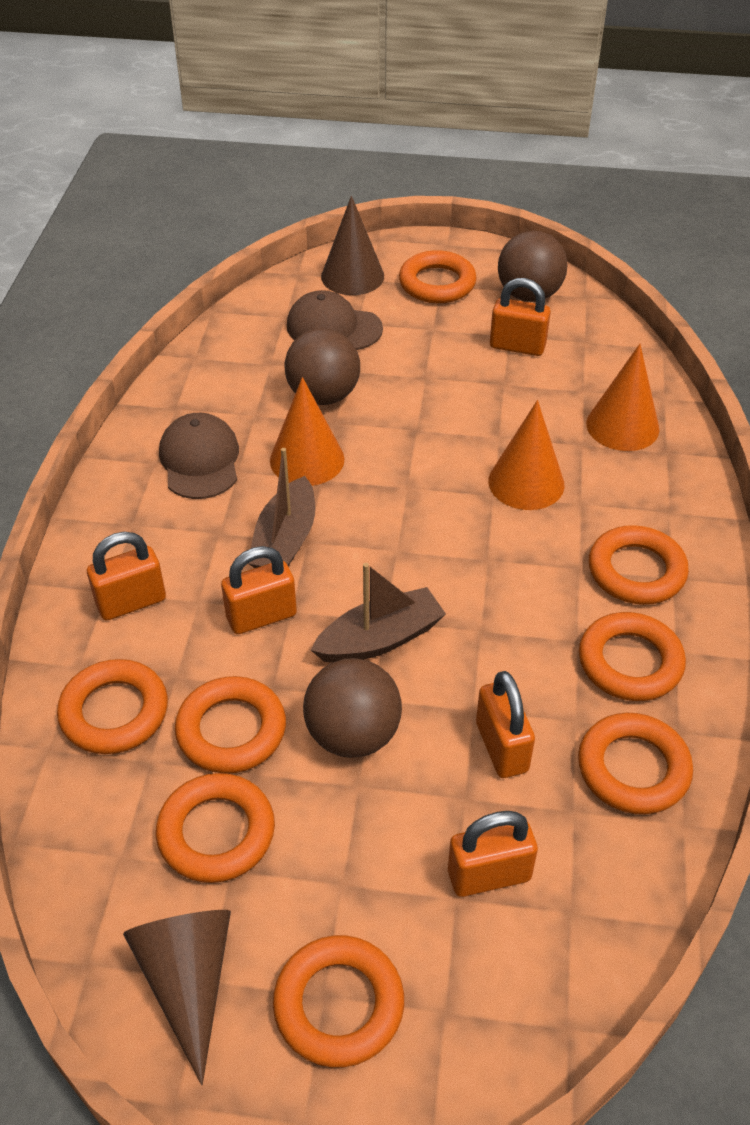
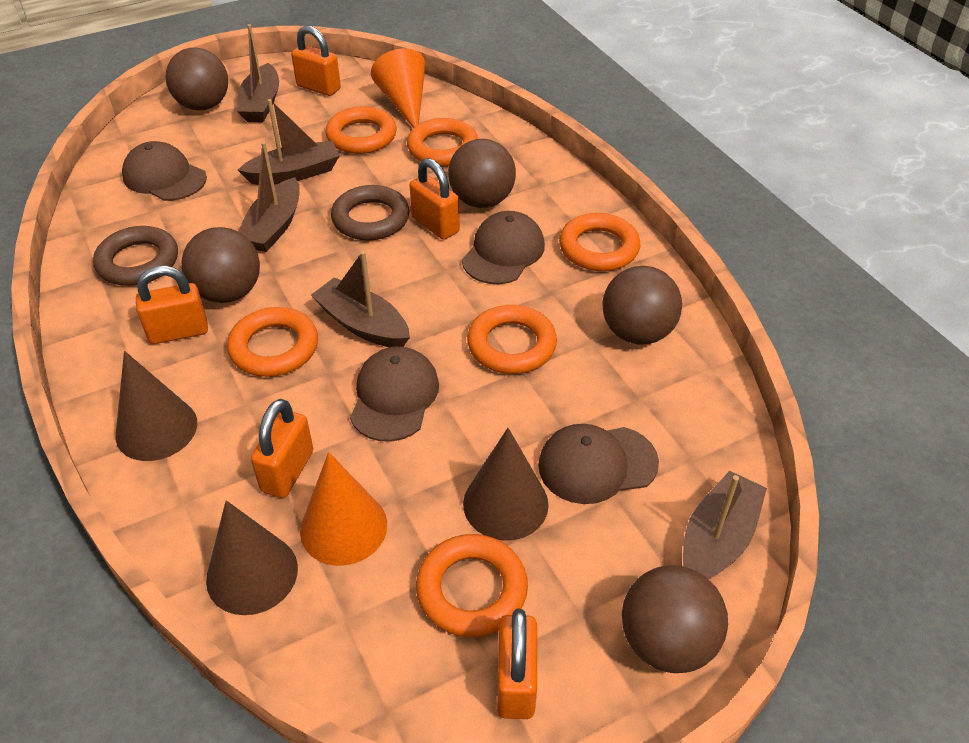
brown ball: [285,328,360,405] [303,658,402,758] [498,231,568,302] = 3 -> [165,47,228,111] [182,227,260,303] [448,139,516,208] [603,266,682,344] [622,565,728,673] = 5
brown boat: [248,448,315,568] [311,563,446,663] = 2 -> [237,24,279,122] [238,99,340,185] [238,142,300,252] [311,251,410,347] [683,471,767,579] = 5
brown cap: [159,413,239,499] [287,290,383,350] = 2 -> [122,141,207,201] [350,346,439,442] [462,211,545,284] [538,424,659,504] = 4
brown cone: [123,910,231,1085] [321,196,384,295] = 2 -> [115,351,197,461] [206,500,298,615] [463,428,549,541] = 3
brown ring: none = 0 -> [93,226,178,286] [331,185,409,240] = 2
orange cone: [270,377,345,486] [488,400,564,510] [586,344,659,451] = 3 -> [300,452,387,566] [371,48,425,128] = 2
orange ring: [57,659,168,754] [156,773,275,883] [175,676,286,773] [273,935,404,1068] [399,250,477,303] [578,713,693,814] [579,612,686,701] [589,525,689,605] = 8 -> [227,307,318,377] [325,107,397,154] [407,118,478,167] [416,534,528,637] [467,305,557,374] [559,213,640,271] = 6

